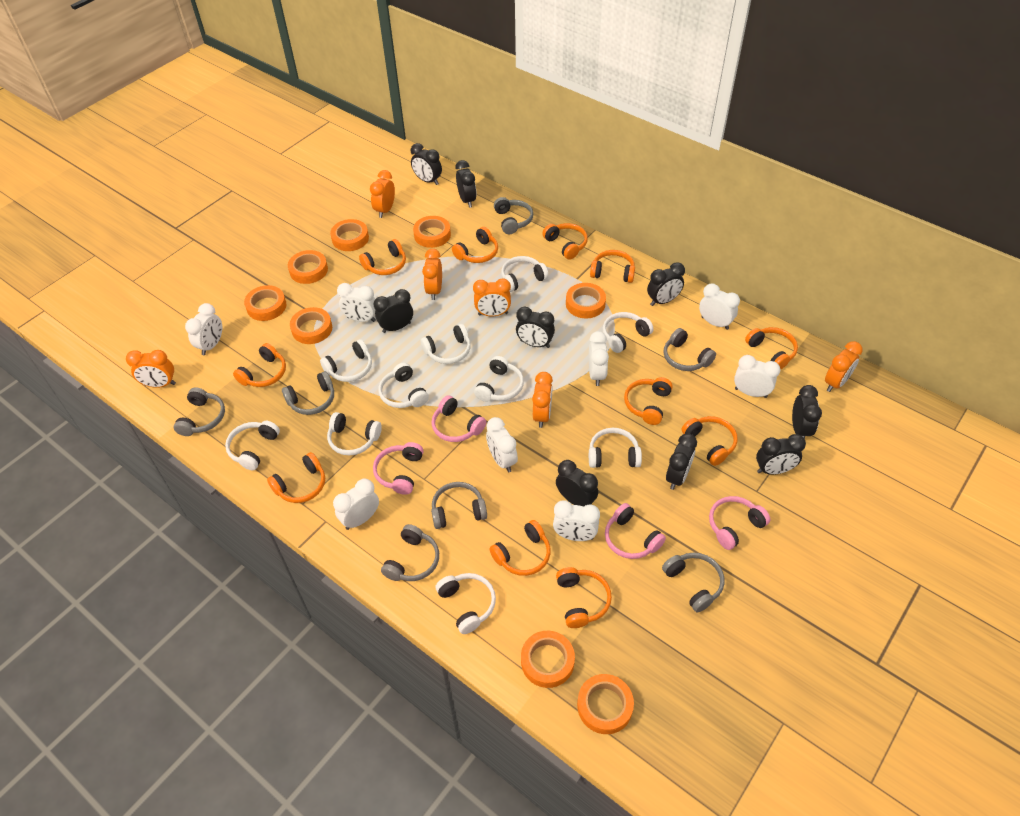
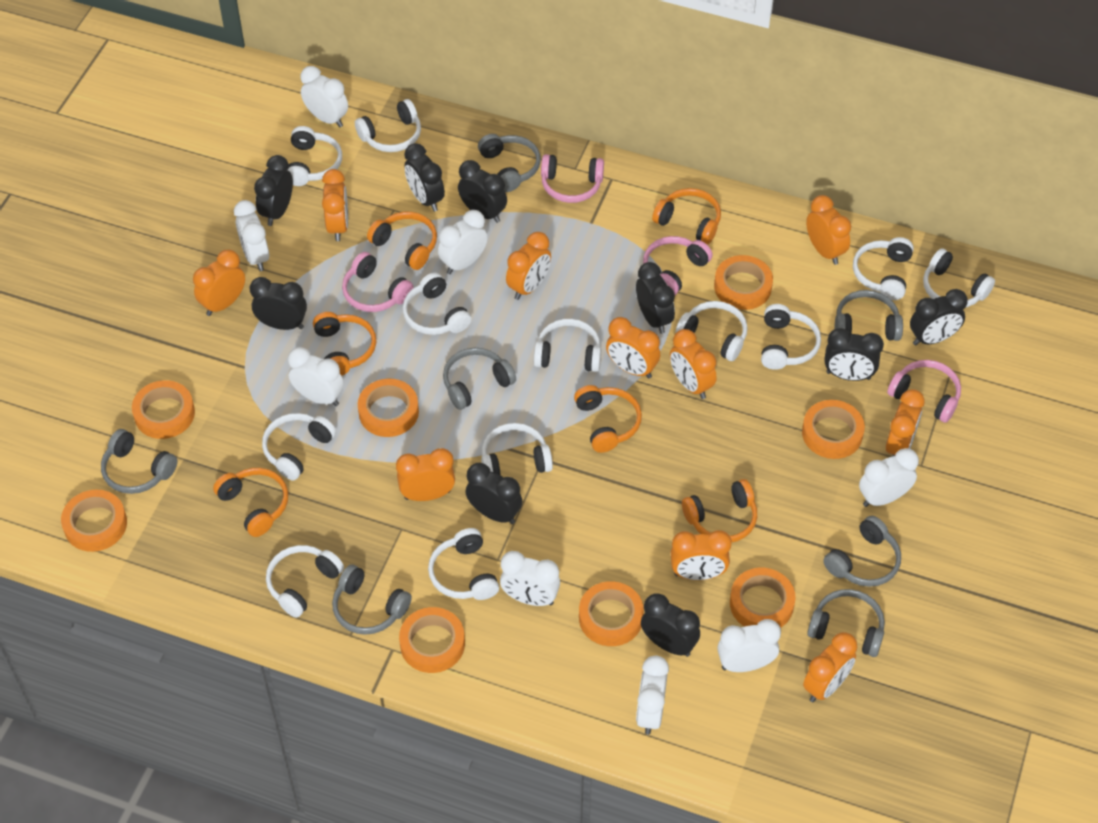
orange clock: [126,350,176,388] [370,170,395,218] [422,249,442,300] [473,278,511,316] [532,372,553,428] [825,341,863,392] = 6 -> [193,250,245,316] [322,169,348,241] [396,448,455,501] [506,232,551,300] [606,317,660,379] [670,329,717,399] [671,530,732,580] [803,632,857,702] [806,195,851,265] [886,389,925,457] = 10
orange headphones: [233,343,286,387] [267,452,325,503] [359,239,406,275] [452,227,498,263] [489,520,551,576] [542,223,588,260] [556,567,612,628] [590,250,635,283] [624,377,673,425] [682,416,738,466] [745,327,798,370] = 11 -> [213,468,288,537] [313,312,376,376] [367,212,437,270] [574,385,642,453] [652,188,721,244] [682,479,757,542] = 6
white headphones: [225,421,280,471] [320,339,372,382] [327,412,382,456] [379,363,429,408] [421,324,471,364] [436,573,496,634] [474,356,524,402] [501,256,549,292] [589,428,642,468] [603,312,654,353] = 10 -> [262,413,336,481] [266,545,344,618] [288,126,342,186] [355,99,421,152] [402,272,472,335] [428,528,499,600] [481,423,553,475] [534,319,601,372] [676,301,748,361] [761,304,821,370] [853,237,914,300] [923,248,995,308] = 12

